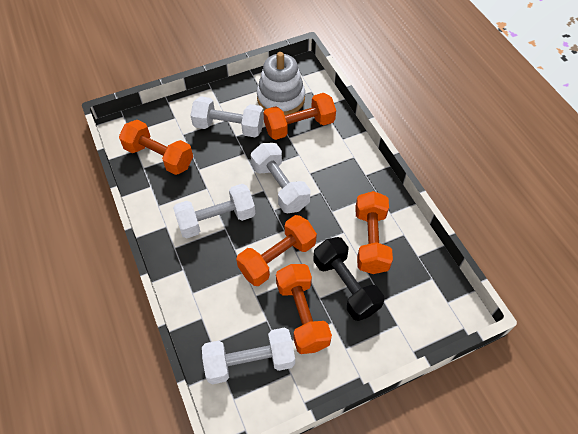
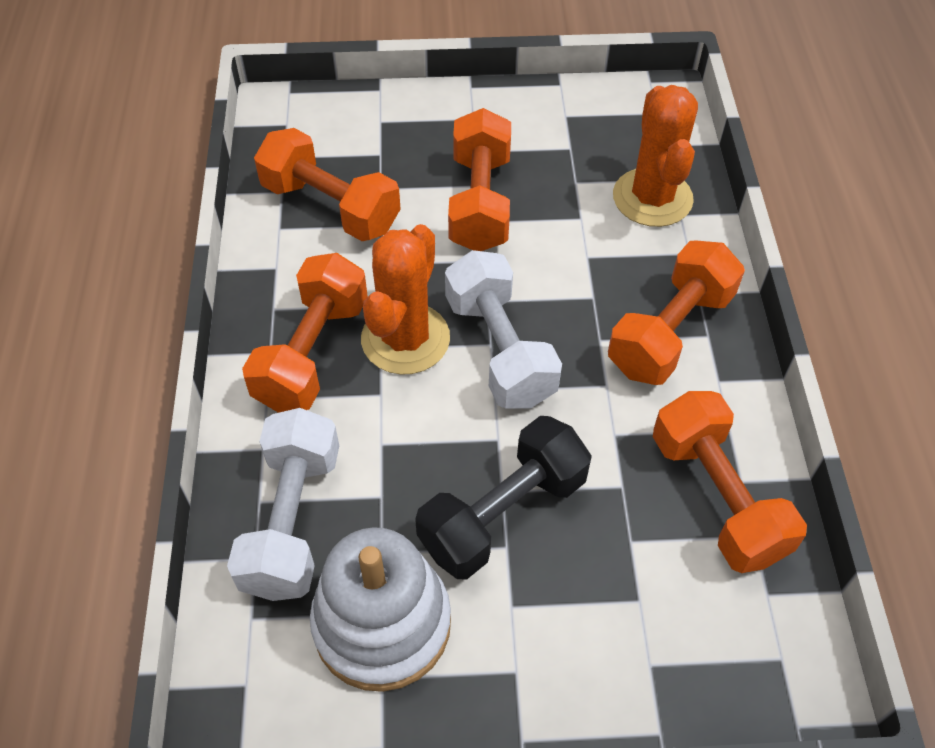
orange cactus: none = 0 -> [361,224,450,375] [613,85,698,227] = 2
white dumbbell: [173,184,255,238] [190,96,264,137] [202,327,295,384] [251,143,311,213] = 4 -> [227,408,339,601] [445,250,562,408] = 2

